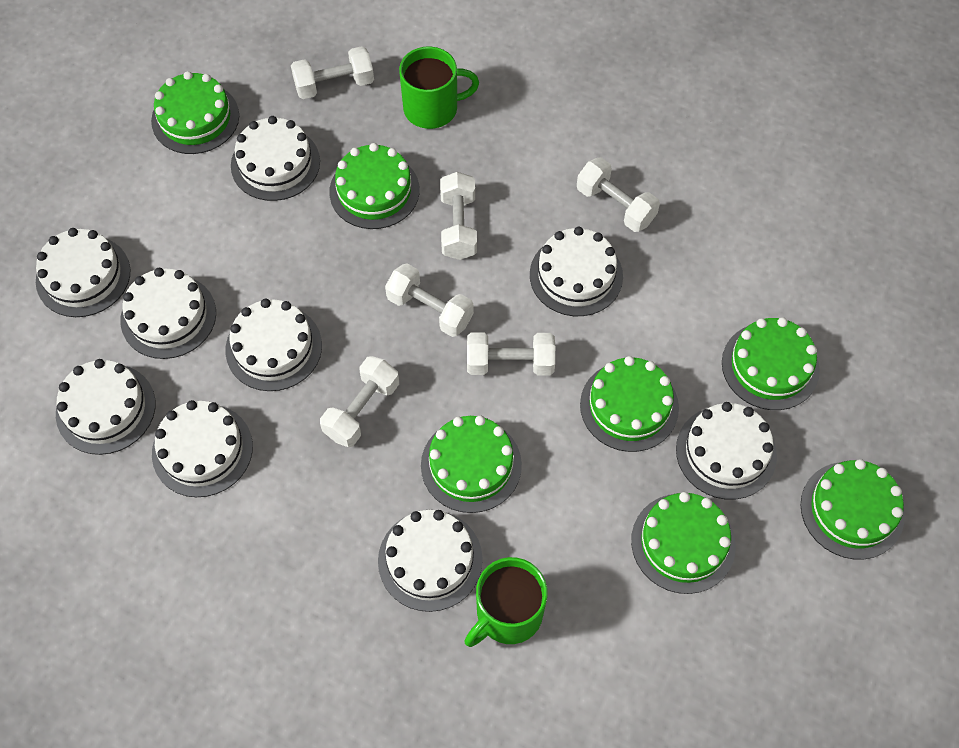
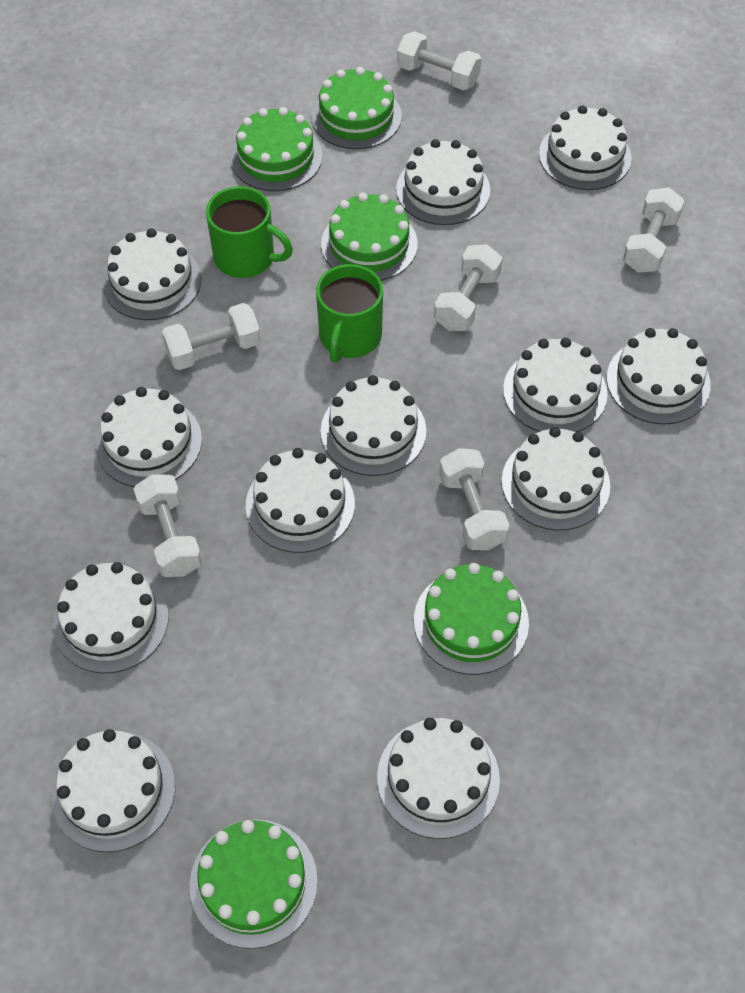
green cake: [151,71,239,154] [329,143,420,229] [421,416,522,513] [580,356,679,452] [631,492,736,594] [722,317,820,410] [801,459,905,560] = 7 -> [190,819,318,949] [230,107,322,191] [311,67,402,149] [321,193,418,281] [414,563,529,675] = 5
white cake: [36,228,130,317] [56,359,155,455] [120,268,216,359] [152,400,253,497] [225,299,322,391] [231,116,320,201] [378,510,483,612] [530,227,623,316] [676,402,777,500] = 9 -> [51,729,175,852] [53,562,169,673] [95,387,202,487] [103,228,201,320] [246,448,355,553] [321,375,426,476] [377,718,500,839] [396,139,490,225] [502,427,610,531] [503,338,607,432] [539,105,632,190] [607,328,711,425] = 12

